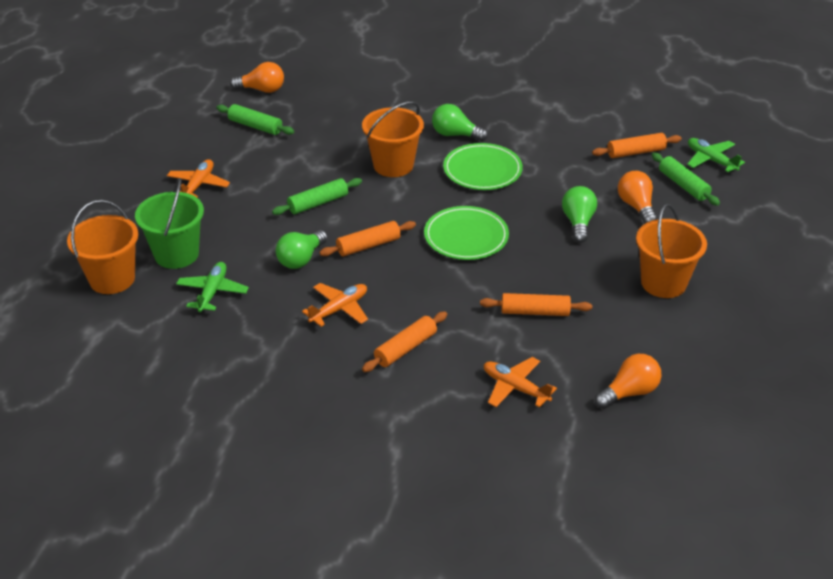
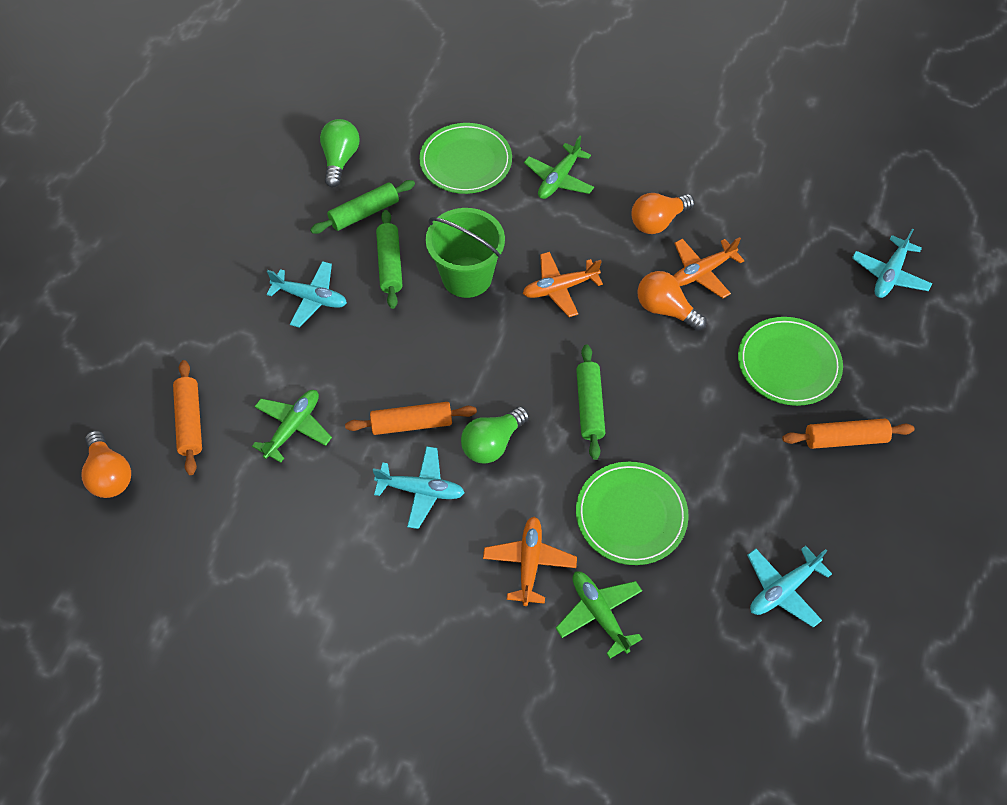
green light bulb: [276,230,328,269] [432,104,488,141] [562,186,597,243] = 3 -> [320,119,360,188] [461,406,529,464] = 2
green plane: [176,262,249,312] [687,138,745,172] = 2 -> [252,390,332,463] [524,136,594,199] [556,571,642,658] = 3
green plate: [424,206,509,260] [443,143,523,190] = 2 -> [419,123,512,194] [576,462,689,565] [738,317,843,406] = 3
orange bucket: [67,200,138,294] [362,101,424,177] [636,204,707,298] = 3 -> none = 0
orange rolling pin: [319,221,416,256] [362,312,447,372] [480,293,592,316] [592,133,682,158] = 4 -> [173,360,202,475] [345,402,477,435] [782,419,914,449] = 3
turquoise plane: none = 0 -> [267,261,347,328] [373,446,465,529] [747,546,832,628] [852,229,932,298] = 4

